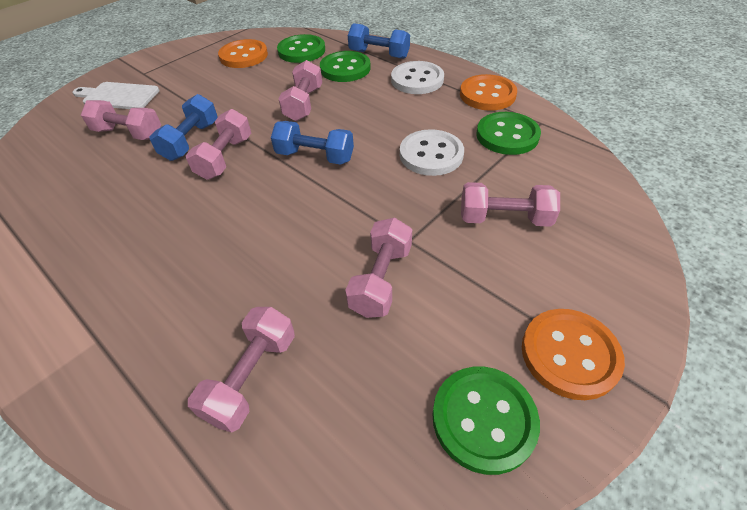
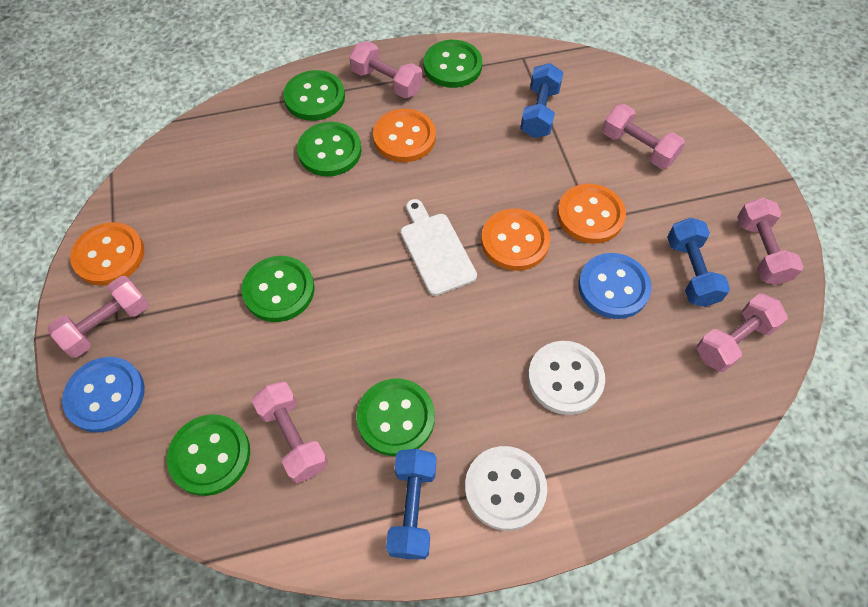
blue button: none = 0 -> [62,357,145,433] [578,253,652,319] = 2
green button: [277,34,325,63] [320,51,371,82] [432,366,540,475] [476,112,541,155] = 4 -> [167,414,250,496] [241,256,315,322] [283,70,345,121] [297,122,361,176] [356,378,435,456] [424,40,482,88] = 6
orange button: [218,39,268,68] [460,74,517,111] [522,309,625,400] = 3 -> [70,222,144,286] [373,109,436,162] [481,209,550,271] [557,184,626,244] = 4

